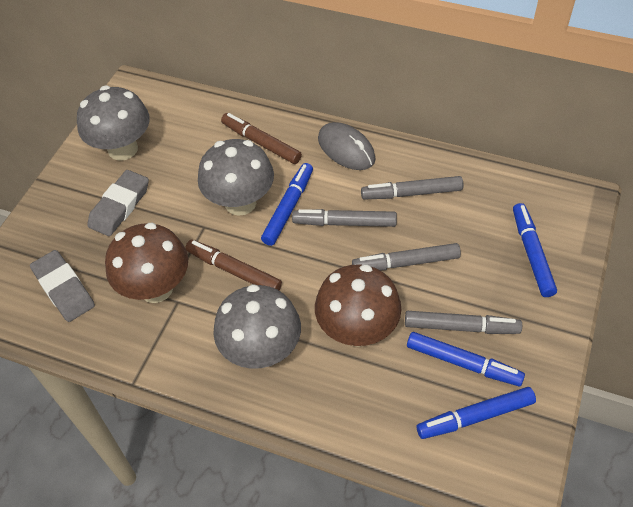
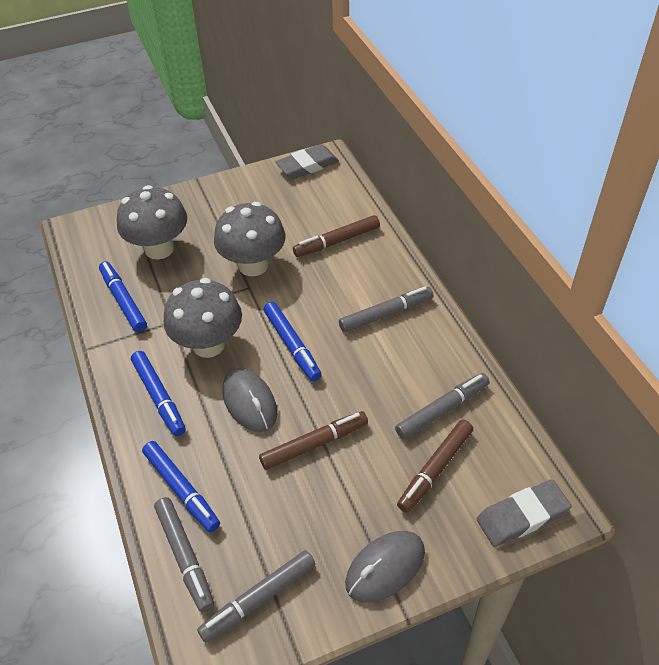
brown marker: [185,240,282,290] [221,113,302,164] = 2 -> [259,411,368,470] [293,215,380,257] [397,420,473,513] = 3
brown mushroom: [105,223,188,303] [315,264,401,347] = 2 -> none = 0
grey mouse: [318,122,376,170] = 1 -> [223,368,277,432] [345,531,425,603] = 2

